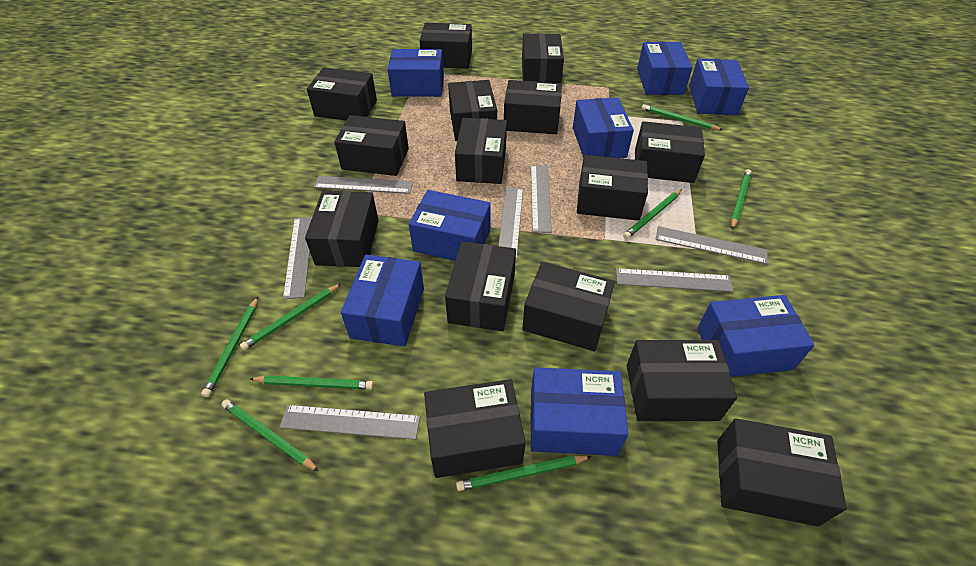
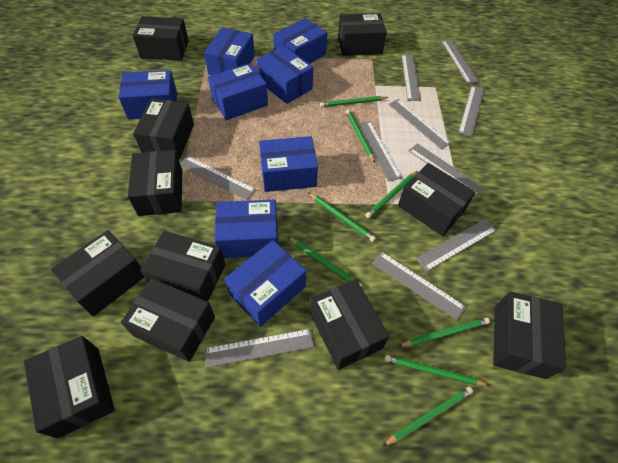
black box: [305,191,379,267] [307,67,377,121] [334,115,409,176] [420,23,472,69] [424,379,526,478] [445,241,516,331] [448,80,497,141] [455,118,507,184] [504,80,562,134] [522,33,564,83] [522,262,615,351] [577,155,648,221] [627,340,737,421] [635,121,705,183] [717,418,847,526] = 15 -> [24,336,115,438] [51,230,144,316] [121,278,215,362] [128,150,182,216] [133,16,189,61] [133,98,194,160] [140,231,226,302] [310,279,389,370] [338,13,387,56] [398,163,476,236] [493,291,566,379] = 11
grey ruler: [279,405,420,440] [283,216,313,300] [314,176,413,194] [498,187,523,262] [531,165,552,233] [616,268,734,292] [655,226,768,264] = 7 -> [180,156,256,200] [205,329,314,368] [358,121,402,182] [372,252,466,320] [388,99,451,149] [402,54,421,101] [409,143,485,197] [416,219,497,271] [441,40,479,84] [458,86,484,137] = 10

